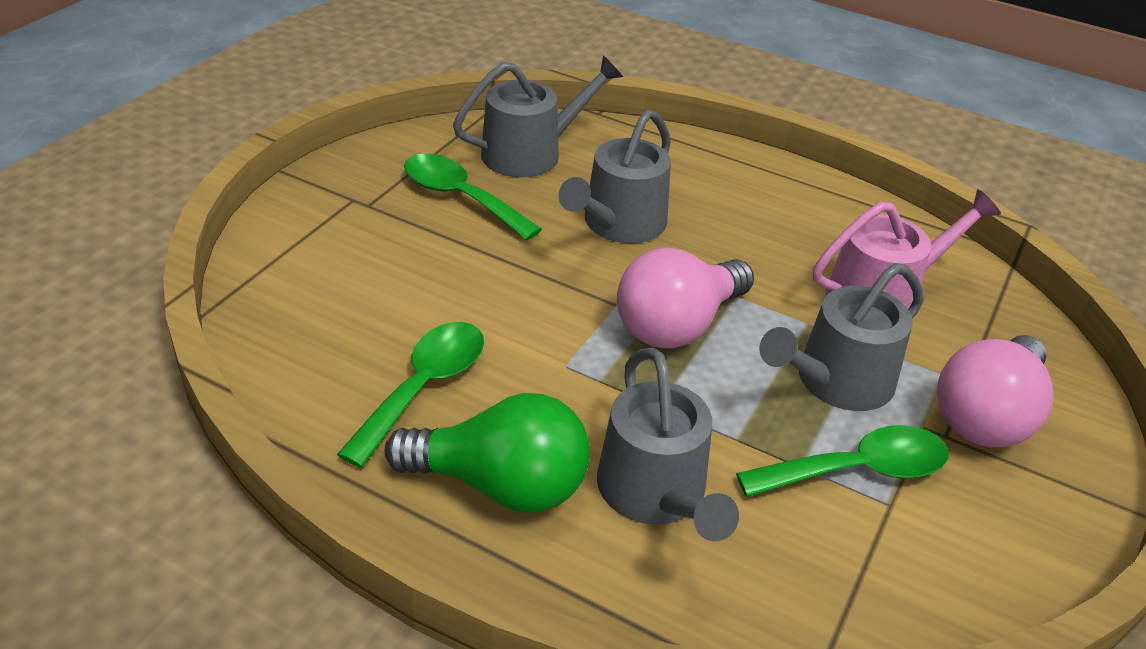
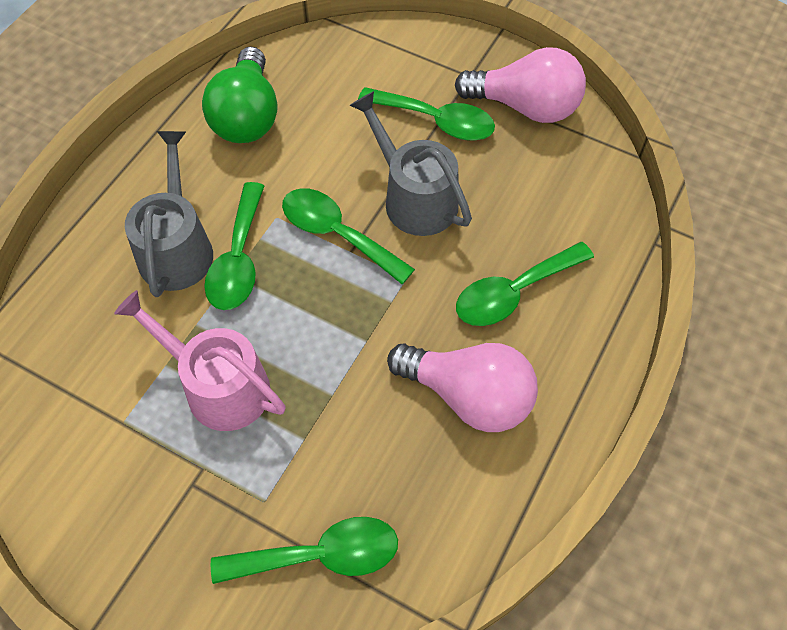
green spoon: [337,322,484,468] [404,153,542,240] [736,425,949,497] = 3 -> [204,182,264,310] [211,517,398,584] [282,188,415,284] [358,87,495,141] [456,242,594,326] = 5
grey watering can: [453,55,623,177] [559,109,671,243] [597,348,739,541] [759,263,924,411] = 4 -> [125,131,213,297] [350,91,472,236] = 2

